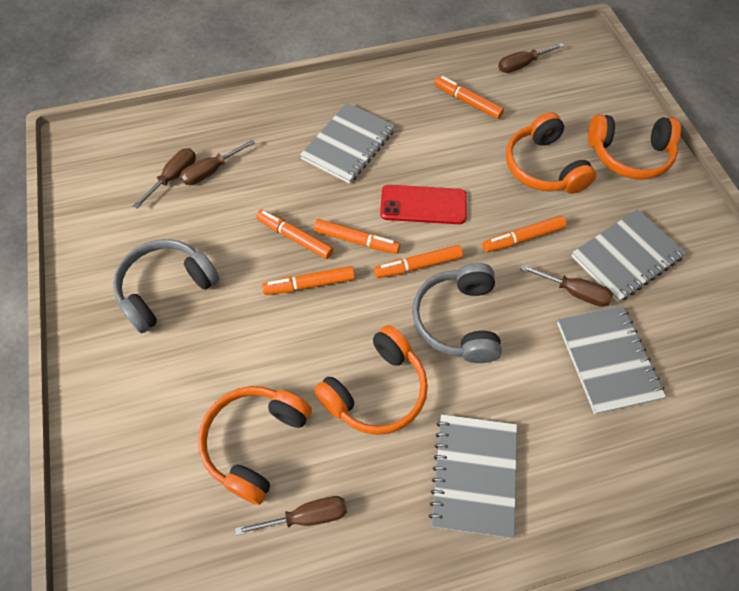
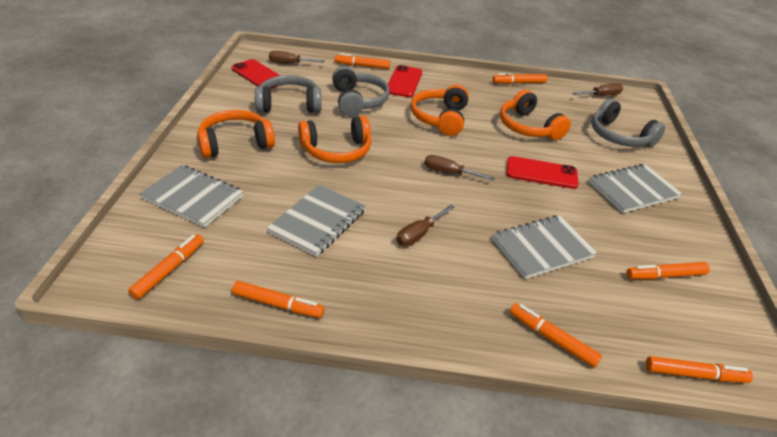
brown screwdriver: [133,148,196,209] [180,140,255,185] [235,496,347,536] [498,43,564,73] [520,264,613,307] = 5 -> [269,51,325,63] [396,205,455,246] [424,155,495,180] [572,83,623,96] = 4
grey headphones: [113,239,220,333] [412,263,502,363] = 2 -> [255,75,321,113] [332,66,390,117] [591,99,665,147] = 3
orange marker: [256,209,333,259] [262,266,355,295] [314,219,400,254] [374,245,463,278] [434,76,504,119] [483,216,567,252] = 6 -> [128,234,204,300] [232,281,325,318] [335,53,390,69] [492,73,547,84] [510,303,602,368] [626,262,710,279] [646,356,753,383] = 7
red phone: [380,185,467,224] = 1 -> [232,59,280,89] [388,65,422,97] [506,156,579,189] = 3

